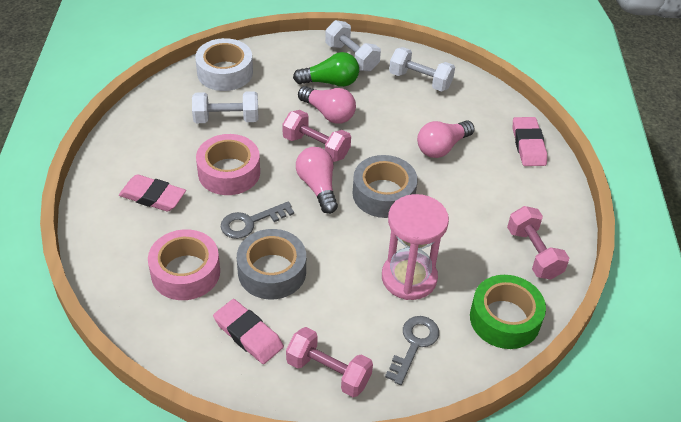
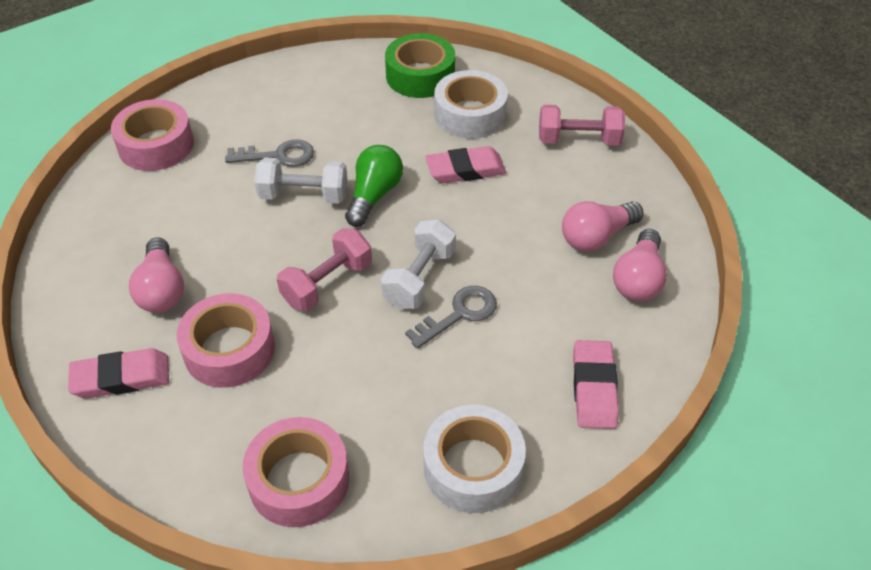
grey tape: [237,229,306,299] [352,155,418,218] = 2 -> none = 0
pink dumbbell: [282,110,351,162] [286,327,373,397] [507,206,569,279] = 3 -> [277,228,372,311] [539,105,625,146] = 2
pink hourglass: [382,194,449,300] = 1 -> none = 0
pink tape: [148,229,220,300] [196,134,260,195] = 2 -> [111,99,194,171] [176,293,275,388] [243,417,349,527] = 3
white dumbbell: [192,91,258,123] [325,20,381,71] [389,47,455,92] = 3 -> [254,158,347,204] [381,220,456,309] = 2
white tape: [195,38,253,91] = 1 -> [423,405,526,513] [434,70,508,139] = 2

